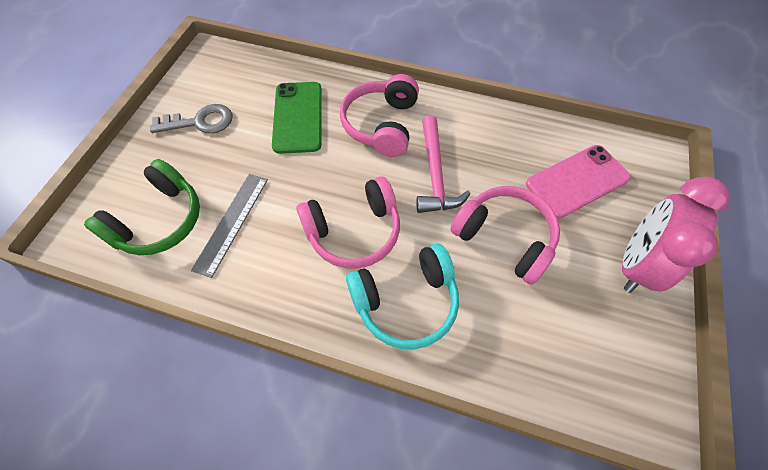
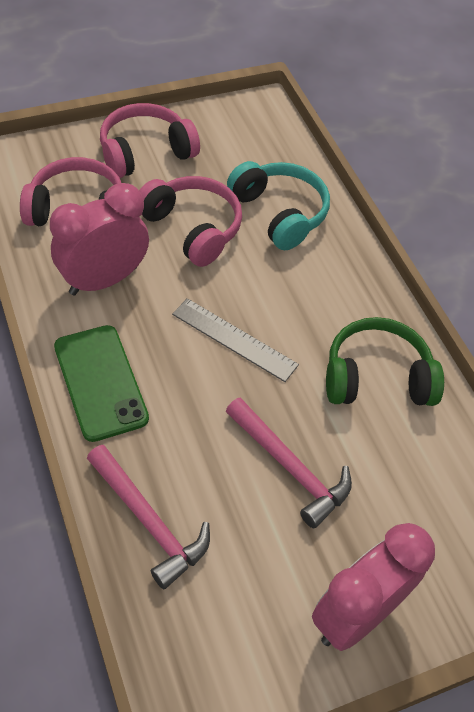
grey key: [150,104,233,134] = 1 -> none = 0
pink clock: [622,177,730,293] = 1 -> [50,183,149,295] [312,523,435,651] = 2
pink hammer: [416,116,471,213] = 1 -> [87,445,210,589] [226,397,352,528] = 2
pink phone: [526,145,631,219] = 1 -> none = 0

